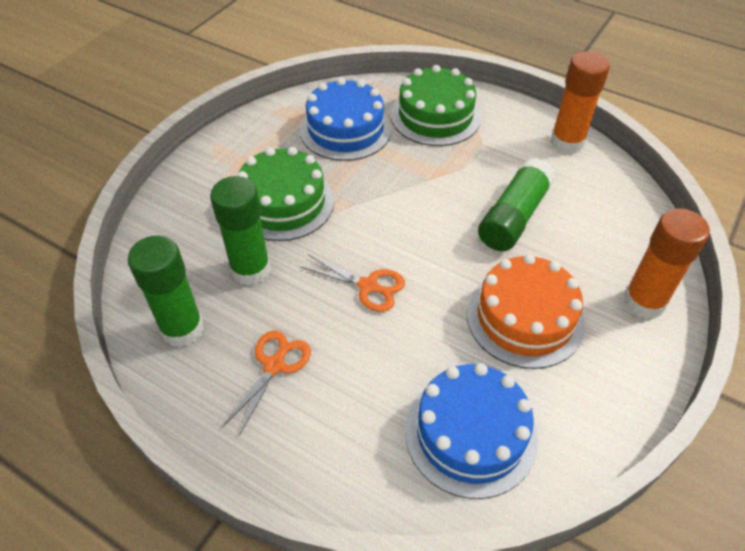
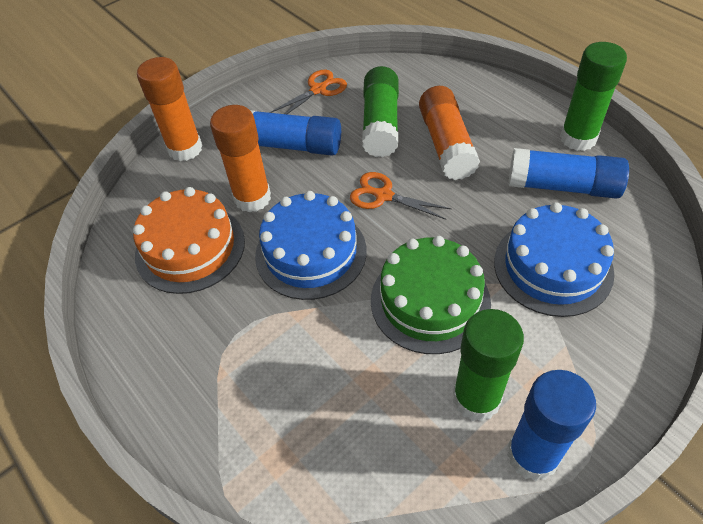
blue glue stick: none = 0 -> [250,110,341,156] [507,370,596,481] [508,148,629,199] = 3
green cake: [237,147,334,241] [391,65,481,146] = 2 -> [371,236,491,354] = 1
orange glue stick: [550,51,610,154] [623,208,710,319] = 2 -> [137,57,203,161] [210,105,271,212] [419,86,480,180] = 3

